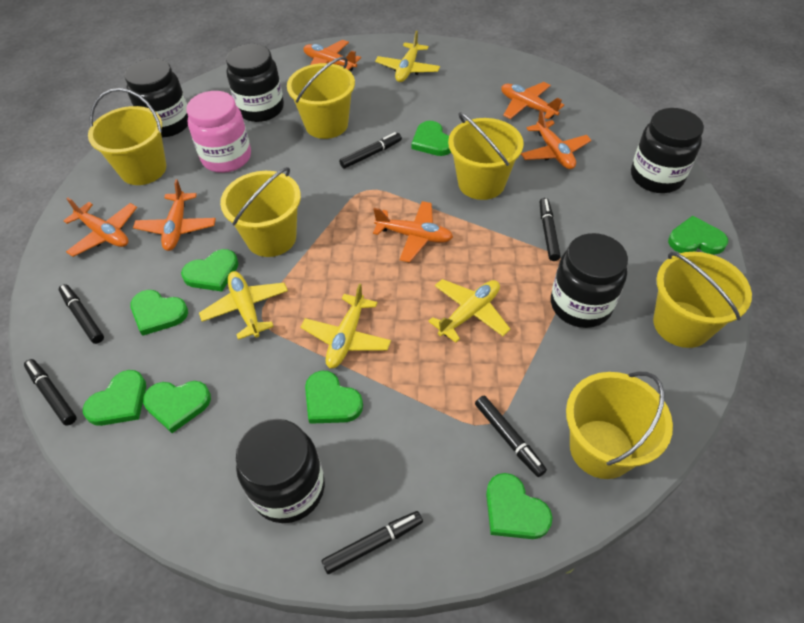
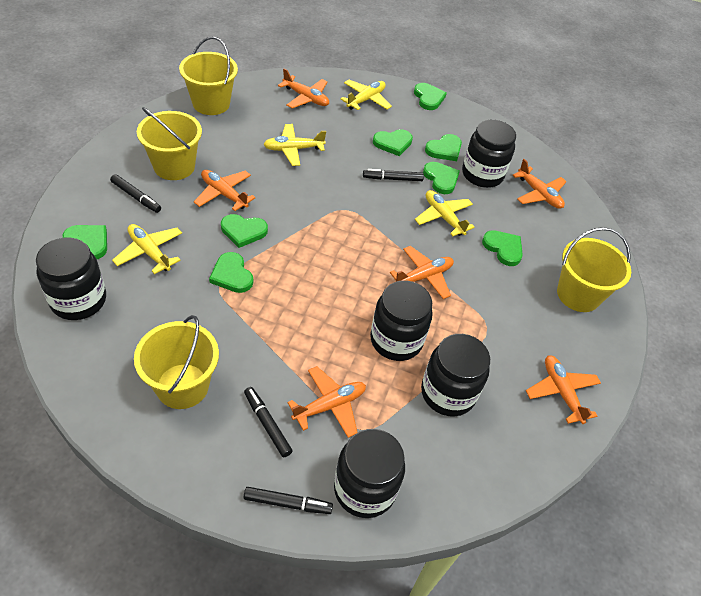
black marker: [24,359,77,425] [59,284,104,344] [322,511,423,574] [339,132,402,169] [475,396,547,477] [540,198,561,261] = 6 -> [110,174,161,213] [244,387,293,457] [244,487,333,514] [363,169,424,181] = 4
pink jar: [186,91,251,173] = 1 -> none = 0
yellow bucket: [88,88,166,185] [220,167,301,257] [287,56,355,139] [448,112,524,200] [566,372,673,479] [653,252,752,348] = 6 -> [134,315,219,409] [137,107,202,180] [179,36,238,115] [557,227,631,312] = 4

